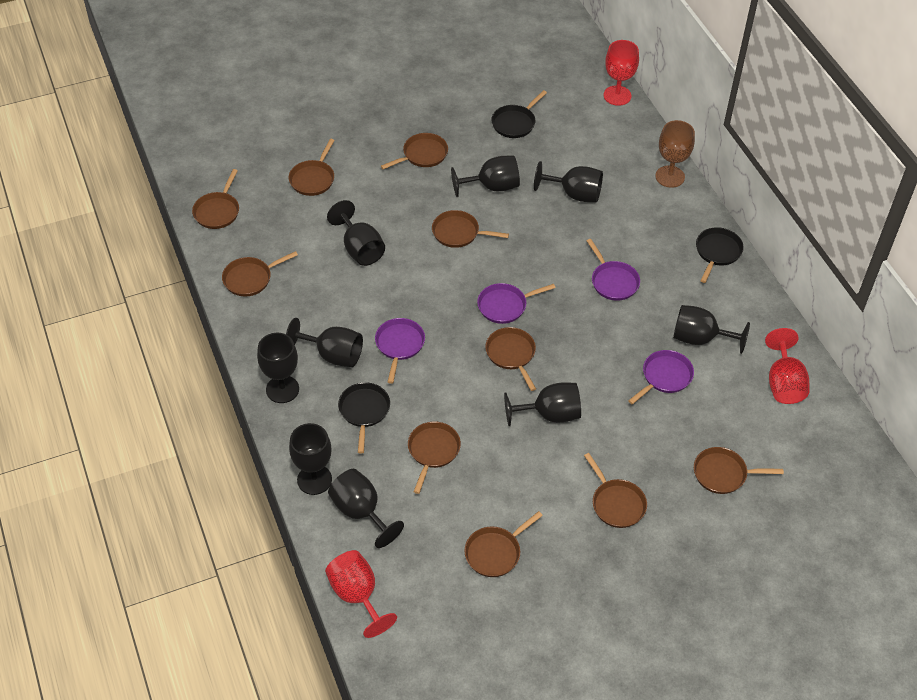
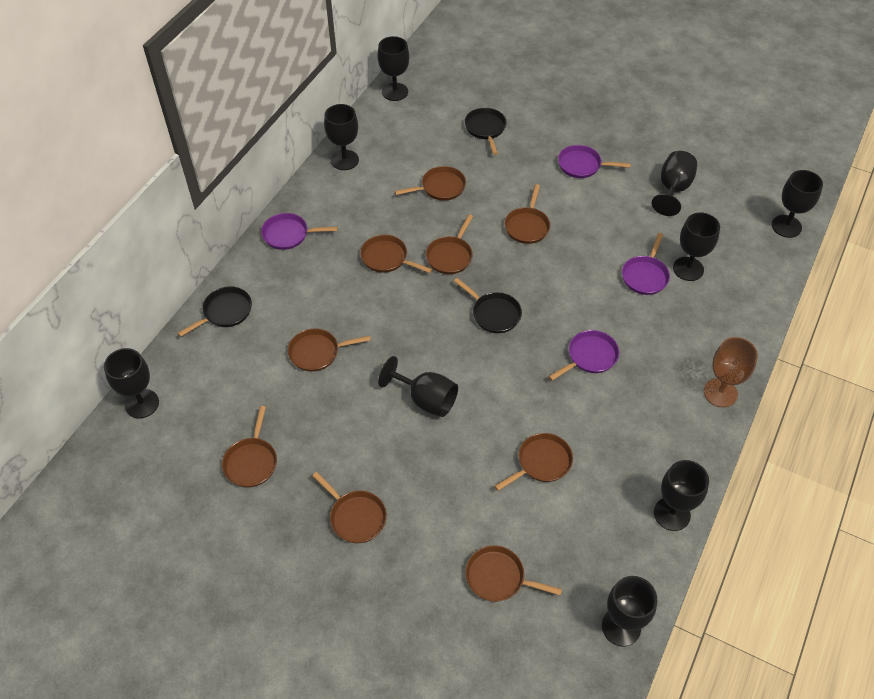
brown pan: [192,169,239,229] [222,251,298,297] [289,139,335,196] [381,133,448,169] [408,422,461,494] [432,210,509,248] [464,511,543,577] [485,327,536,391] [584,453,647,528] [694,447,784,494] = 10 -> [222,406,277,487] [288,328,371,372] [312,472,387,543] [360,235,432,273] [395,166,466,201] [426,214,473,274] [465,545,562,602] [494,433,573,491] [504,184,550,244] = 9
red goblet: [325,550,397,638] [604,40,639,106] [765,328,809,404] = 3 -> none = 0

